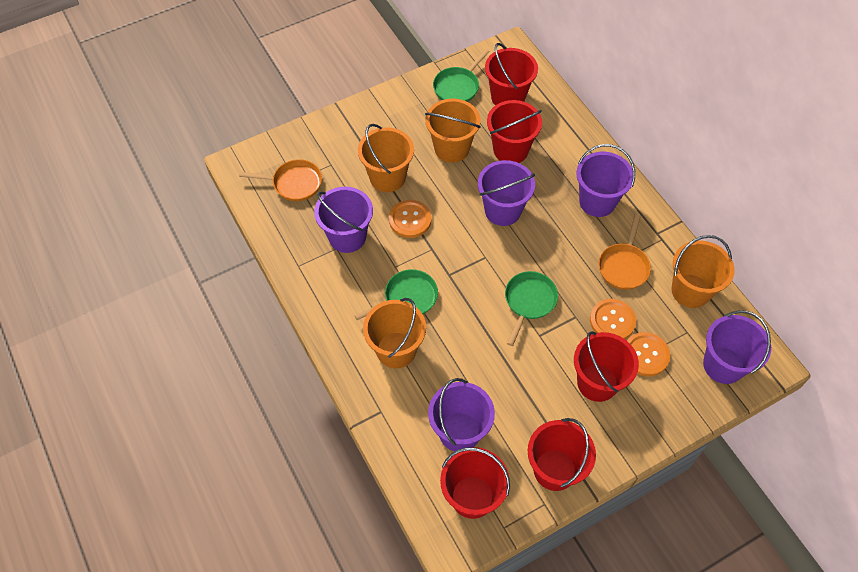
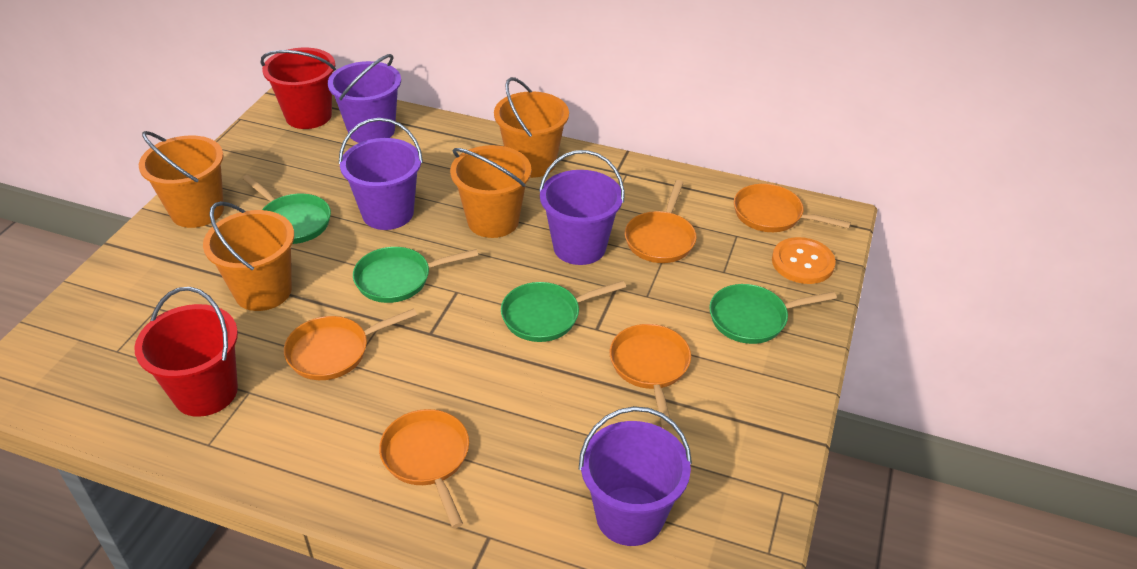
green pan: [354,269,438,320] [433,49,490,102] [505,271,558,346] = 3 -> [242,175,331,244] [353,247,478,303] [501,281,626,342] [709,284,837,344] = 4
orange button: [389,200,432,238] [590,299,636,339] [627,332,670,376] = 3 -> [772,237,836,284] = 1
orange pan: [239,159,322,201] [598,214,651,290] = 2 -> [284,308,417,380] [379,409,469,528] [609,324,691,428] [625,180,697,263] [734,184,851,232] = 5
purple bucket: [314,187,373,253] [428,378,495,451] [478,160,535,226] [576,144,635,217] [703,310,771,384] = 5 -> [328,54,401,143] [339,118,423,230] [539,150,624,265] [579,406,692,546] = 4
red bucket: [440,447,510,519] [485,43,538,105] [487,100,542,163] [528,418,596,491] [574,331,639,402] = 5 -> [134,287,238,417] [261,48,336,129] = 2

